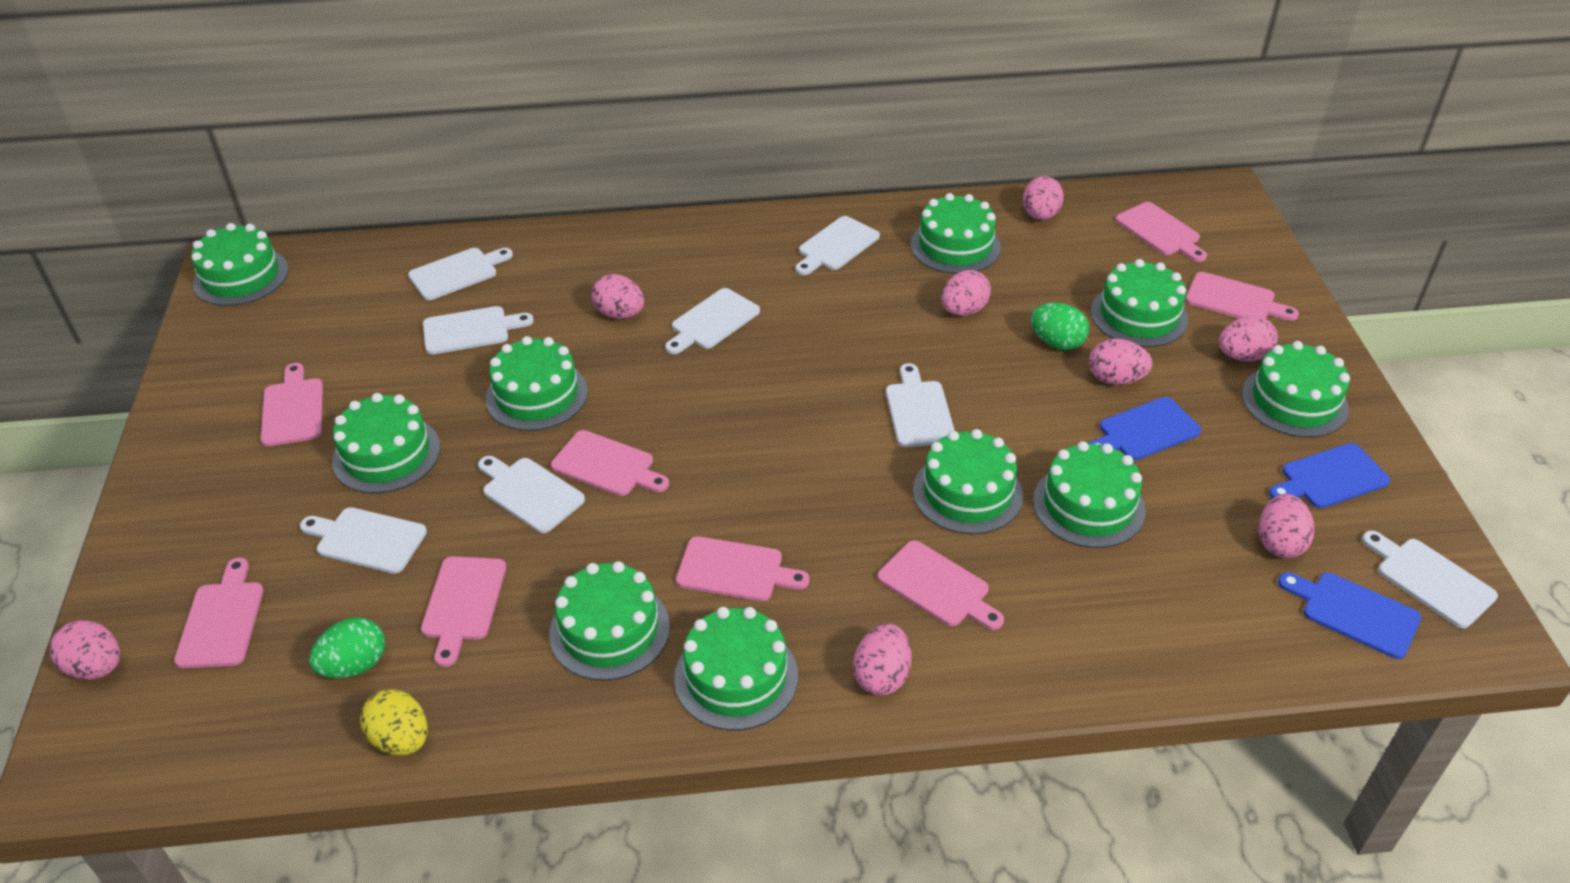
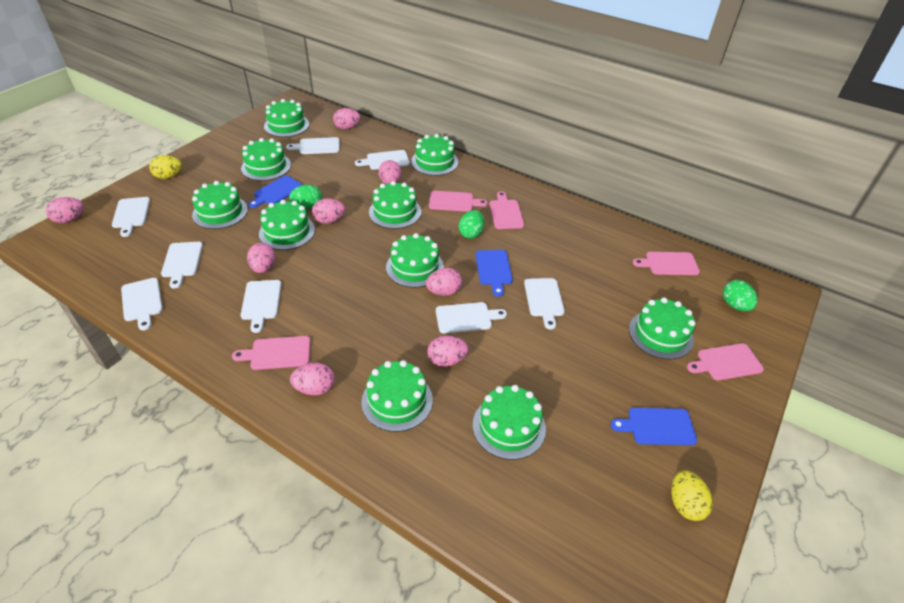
green egg: [309,618,385,679] [1031,303,1089,350] = 2 -> [289,184,322,209] [459,210,484,239] [723,280,758,311] = 3
pink cutting board: [174,558,264,668] [261,363,323,446] [421,556,506,667] [551,430,669,496] [676,536,809,601] [878,540,1004,630] [1115,202,1207,262] [1185,272,1299,321] = 8 -> [232,336,310,370] [429,191,488,212] [490,191,524,229] [633,252,700,275] [687,343,764,380] = 5
yellow egg: [360,689,428,755] = 1 -> [149,155,182,179] [671,470,713,521] = 2

